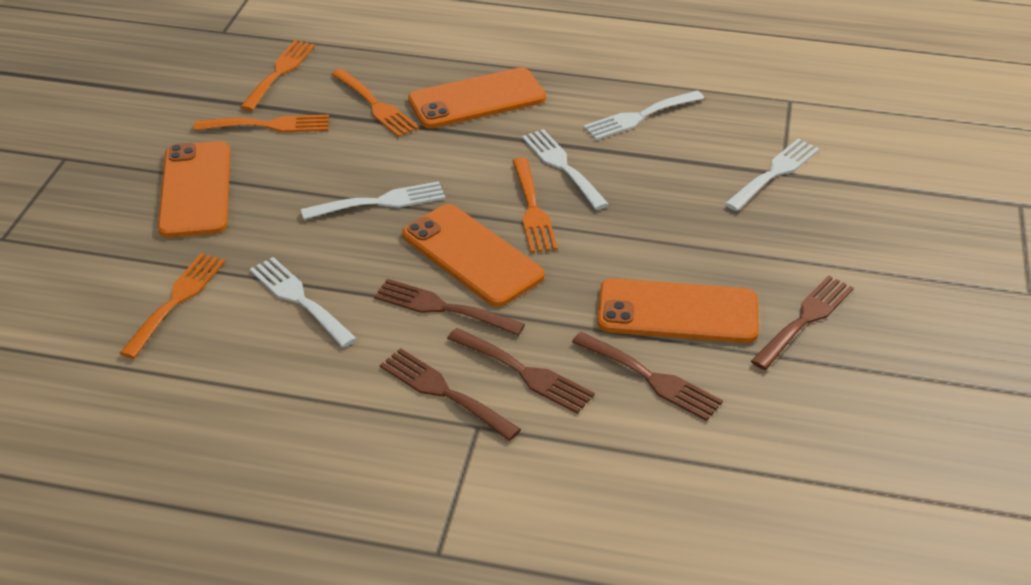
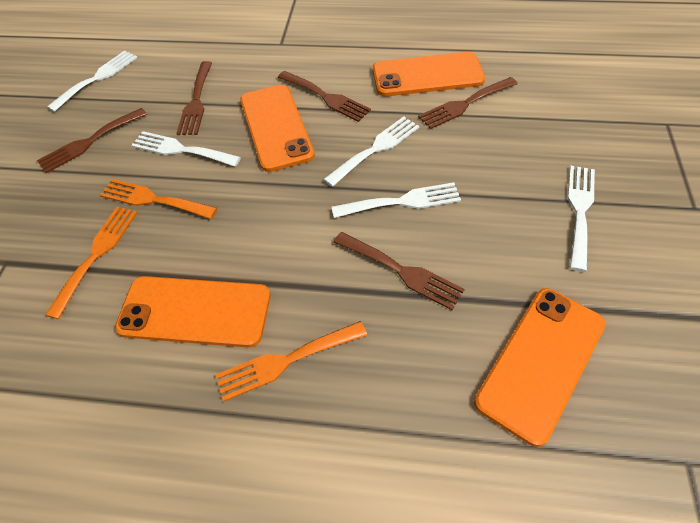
orange fork: [120,253,225,359] [194,115,329,132] [240,40,315,111] [331,69,419,137] [513,158,558,253] = 5 -> [45,207,138,319] [100,179,217,219] [216,321,367,402] = 3

